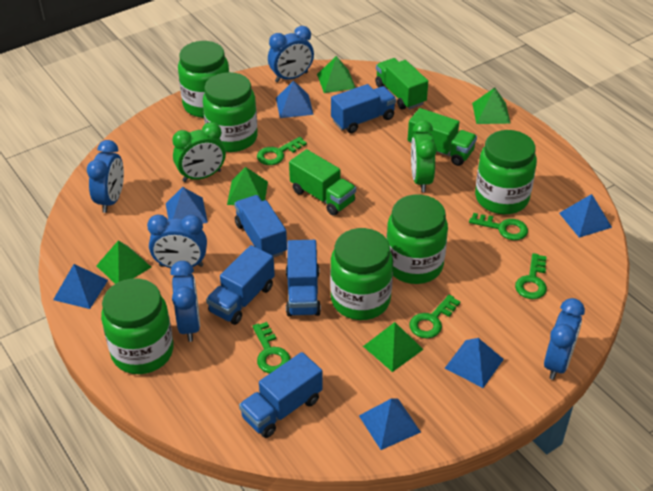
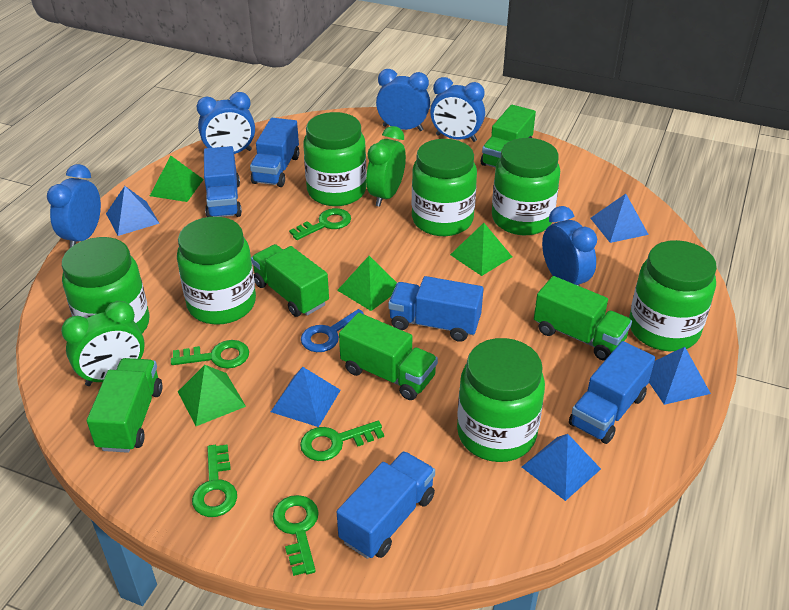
blue key: none = 0 -> [301,309,364,352] = 1
blue pyramid: [53,264,108,309] [166,187,208,223] [276,81,314,118] [359,398,421,450] [445,338,504,388] [559,194,612,238] = 6 -> [106,186,160,236] [271,367,341,427] [522,434,601,501] [590,194,649,243] [649,347,711,405] = 5
green jar: [101,278,174,374] [178,41,229,118] [203,72,258,152] [330,228,393,320] [386,194,448,284] [475,130,537,214] = 6 -> [62,237,150,333] [177,217,256,325] [303,112,367,206] [412,139,477,236] [457,338,545,462] [492,138,560,235] [629,240,717,351] = 7
green pyramid: [96,240,151,284] [227,167,268,205] [317,56,356,93] [363,322,424,372] [472,88,511,124] = 5 -> [150,156,204,202] [178,365,246,426] [337,256,397,311] [450,223,512,276] = 4
green truck: [289,149,356,216] [375,58,428,110] [408,108,477,166] = 3 -> [87,358,163,453] [251,244,329,317] [339,313,438,400] [481,105,536,168] [534,276,632,361] = 5

